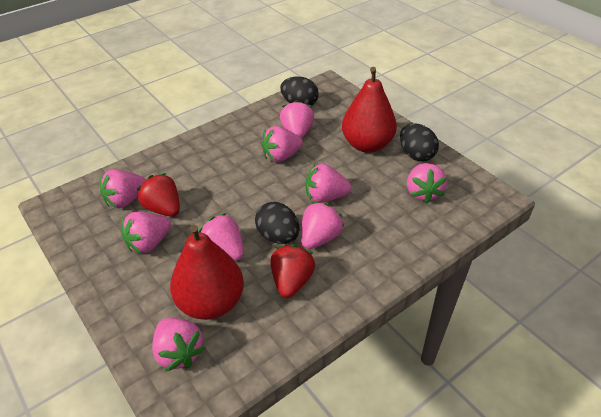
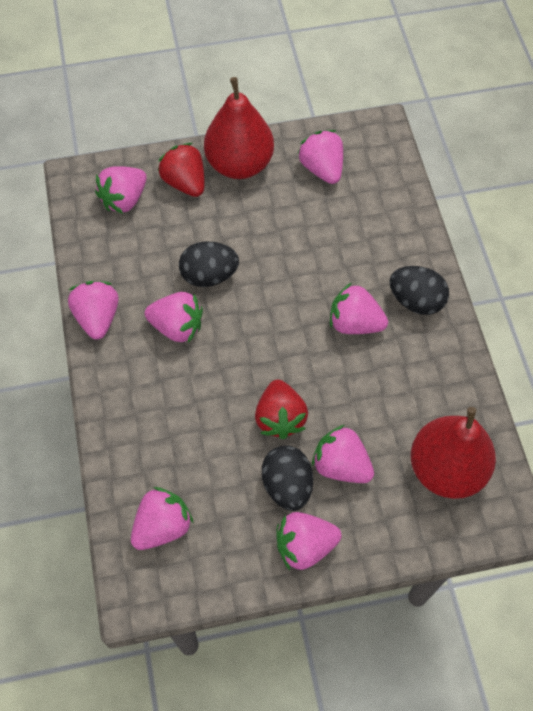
pink strawberry: [100,169,146,208] [121,212,171,254] [152,318,205,371] [198,213,244,261] [261,126,303,163] [280,100,314,139] [301,202,344,249] [306,164,351,203] [407,163,447,204] = 9 -> [68,281,119,340] [95,166,147,214] [131,487,194,550] [145,292,203,343] [276,512,342,570] [297,130,343,184] [312,425,374,483] [330,282,388,334] = 8

